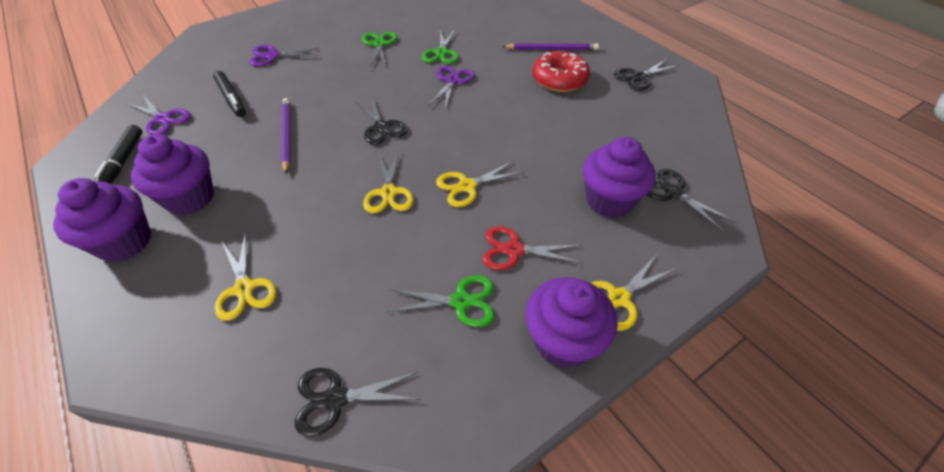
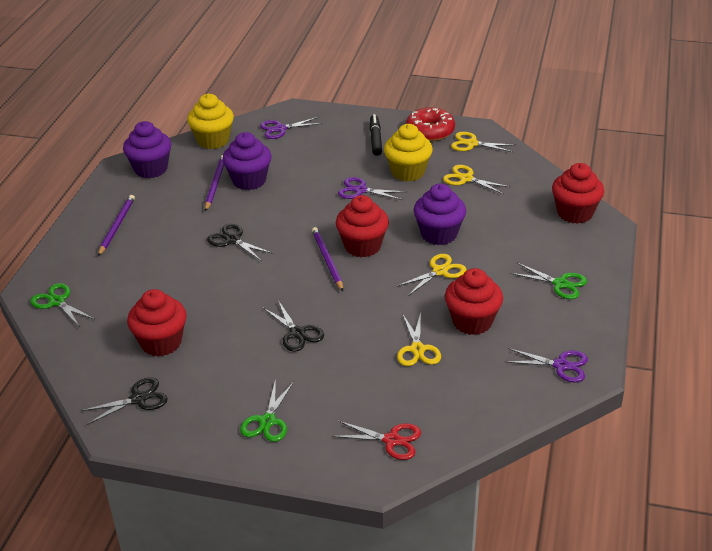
black marker: [94,125,142,184] [213,71,246,117] = 2 -> [370,114,382,156] = 1
black scissors: [295,368,421,436] [355,95,408,145] [614,59,680,91] [647,168,736,232] = 4 -> [80,377,168,425] [207,224,273,261] [263,300,324,352] = 3
purple cupcake: [53,178,151,262] [131,134,214,215] [525,277,618,368] [583,137,656,218] = 4 -> [123,121,171,178] [223,132,272,190] [414,184,466,245] = 3
purple pencil: [282,98,290,174] [502,43,599,50] = 2 -> [98,195,135,256] [205,155,224,211] [312,227,343,291] = 3
red cupcake: none = 0 -> [127,289,187,357] [336,195,389,257] [445,268,503,335] [552,163,604,224] = 4
yellow cupcake: none = 0 -> [187,94,234,149] [384,124,433,182] = 2

